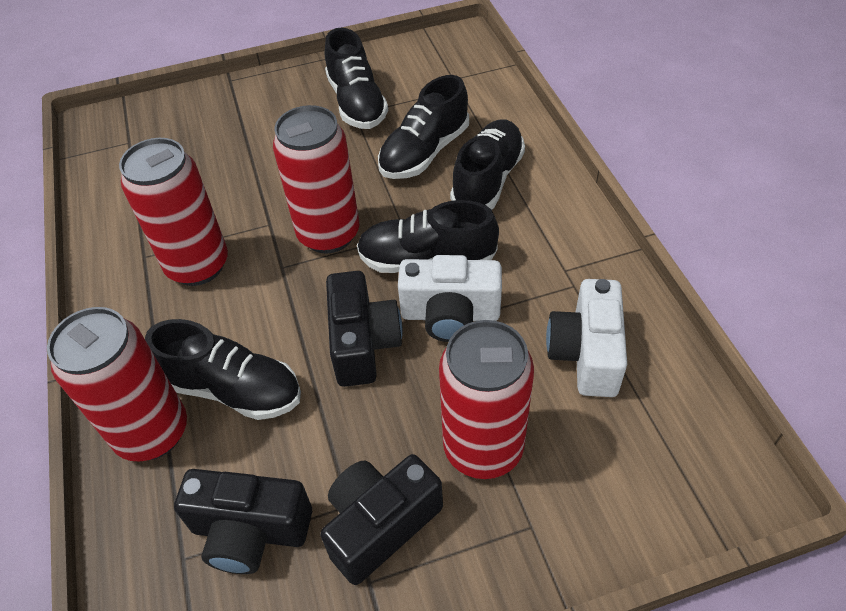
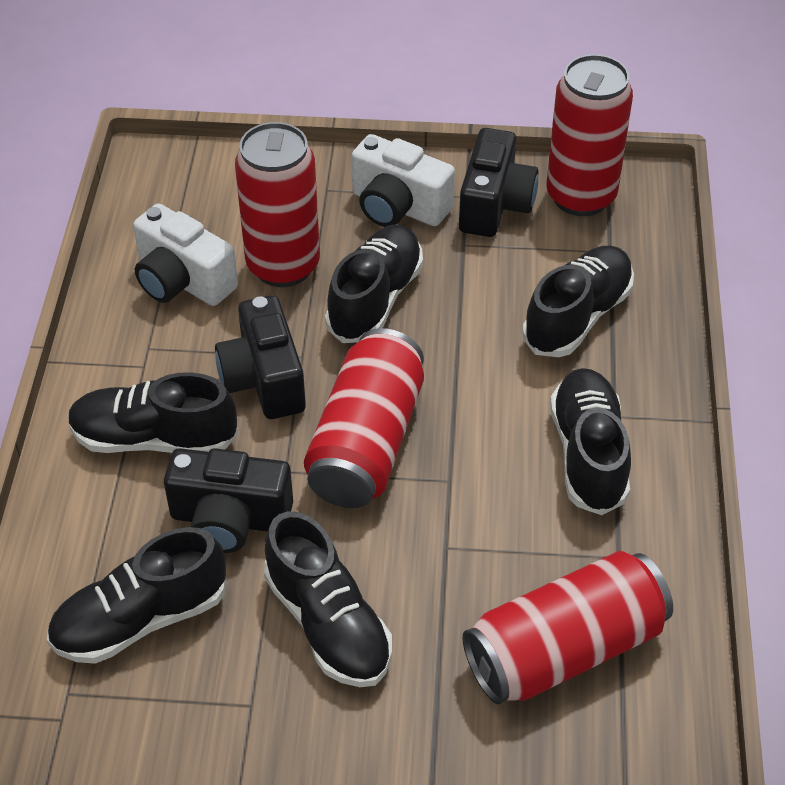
black shoe: [145,319,301,420] [325,28,388,129] [357,200,499,273] [378,75,469,179] [450,119,525,210] = 5 -> [47,527,226,664] [68,372,238,453] [264,511,392,687] [325,224,423,343] [523,245,634,357] [550,368,631,515] = 6

